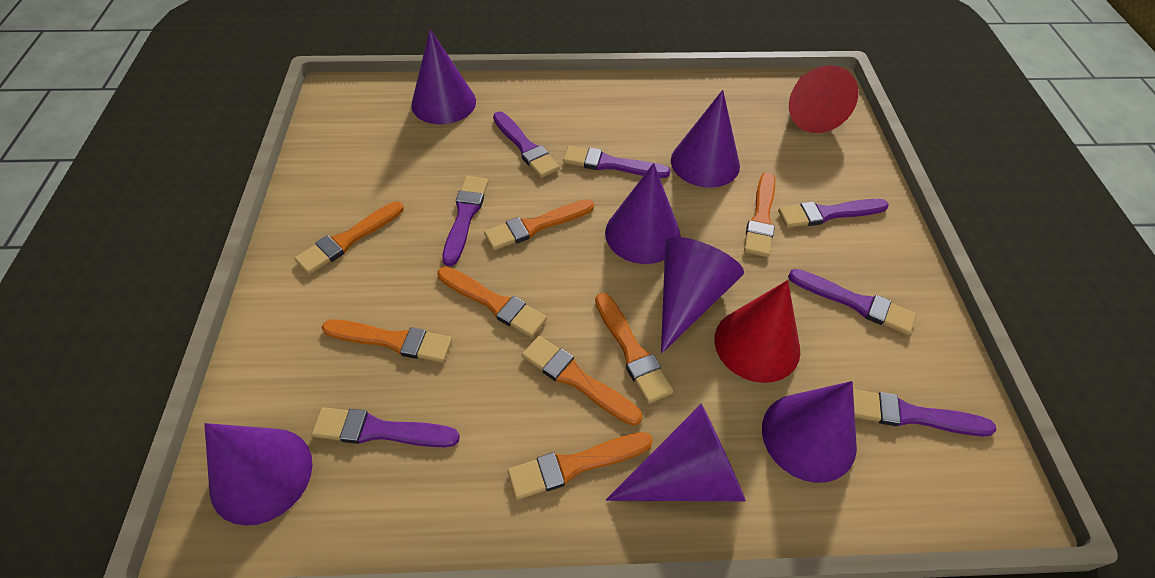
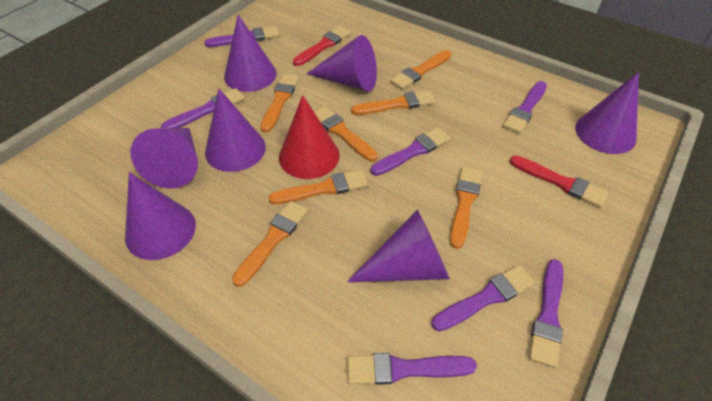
orange brush: [294,201,404,274] [322,319,452,362] [437,266,547,337] [484,199,594,250] [508,432,653,500] [522,336,642,426] [595,293,673,404] [744,172,775,257] = 8 -> [232,201,308,287] [261,74,299,133] [269,170,368,204] [314,106,378,161] [351,90,436,115] [390,50,451,89] [450,167,482,249] = 7
red brush: none = 0 -> [293,26,351,66] [510,155,609,208] = 2
red cone: [714,280,800,383] [789,65,858,133] = 2 -> [279,95,340,179] = 1

